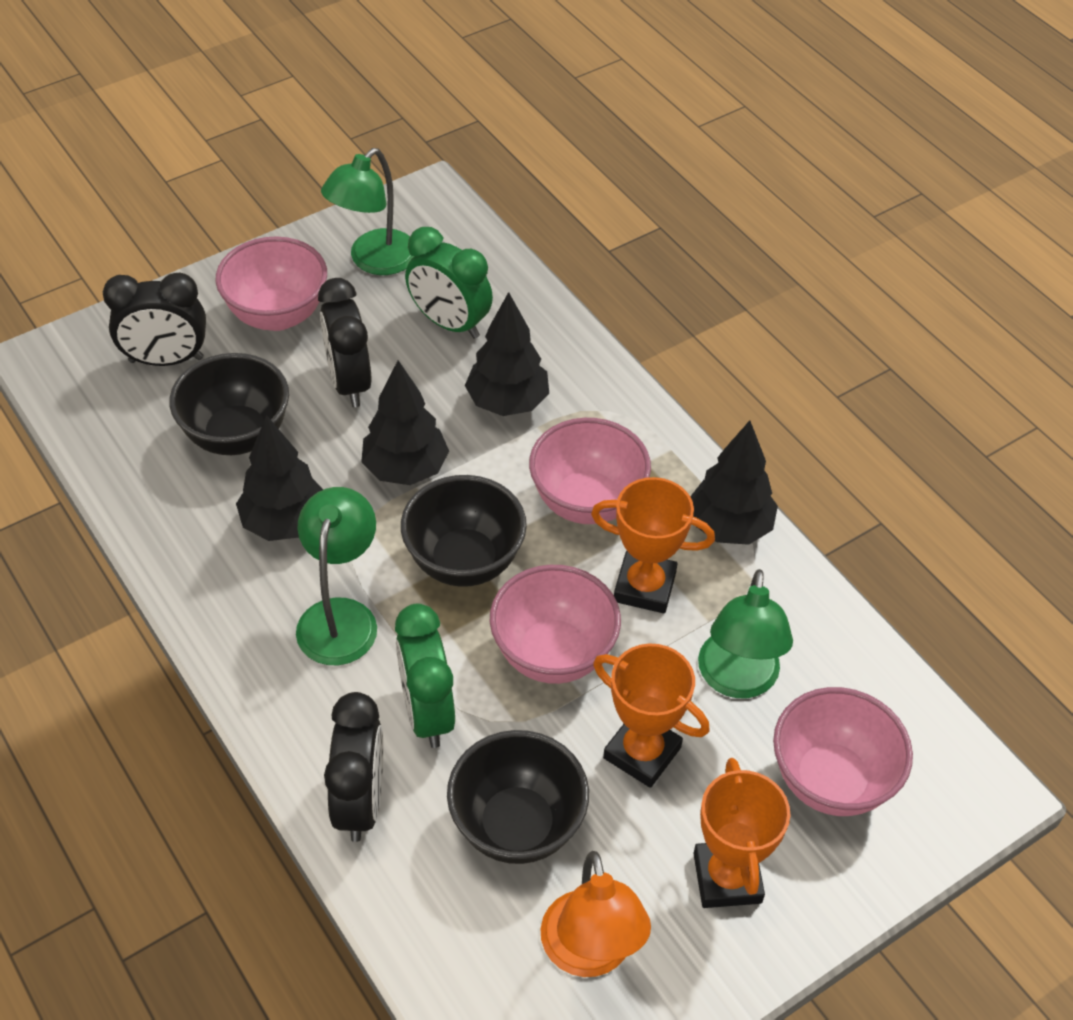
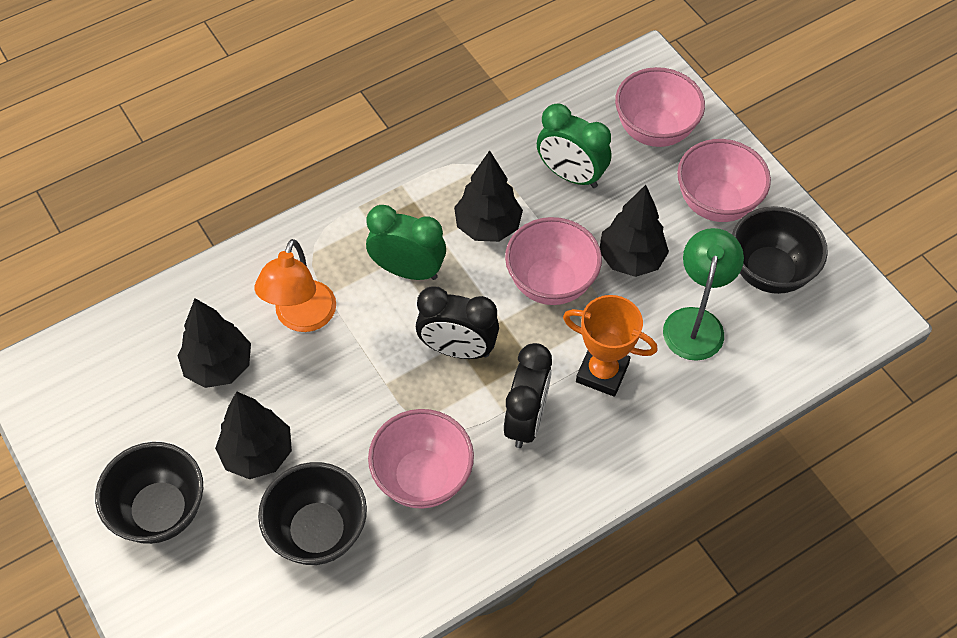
black clock: [103,272,206,366] [318,278,372,407] [324,692,383,842] = 3 -> [416,287,499,359] [504,343,552,448] = 2
green lamp: [296,487,377,665] [321,148,414,275] [698,569,793,698] = 3 -> [663,228,744,361] = 1
orange trophy: [591,477,715,613] [593,643,710,788] [693,758,791,908] = 3 -> [563,295,658,397] = 1

